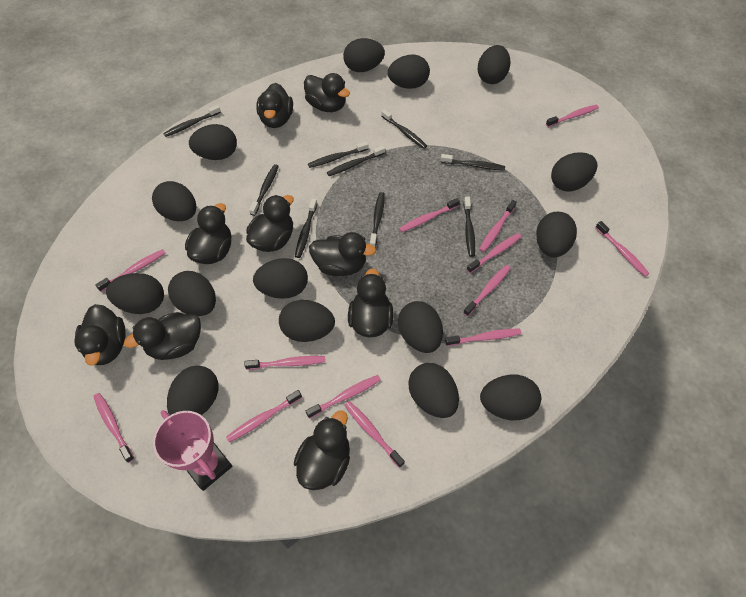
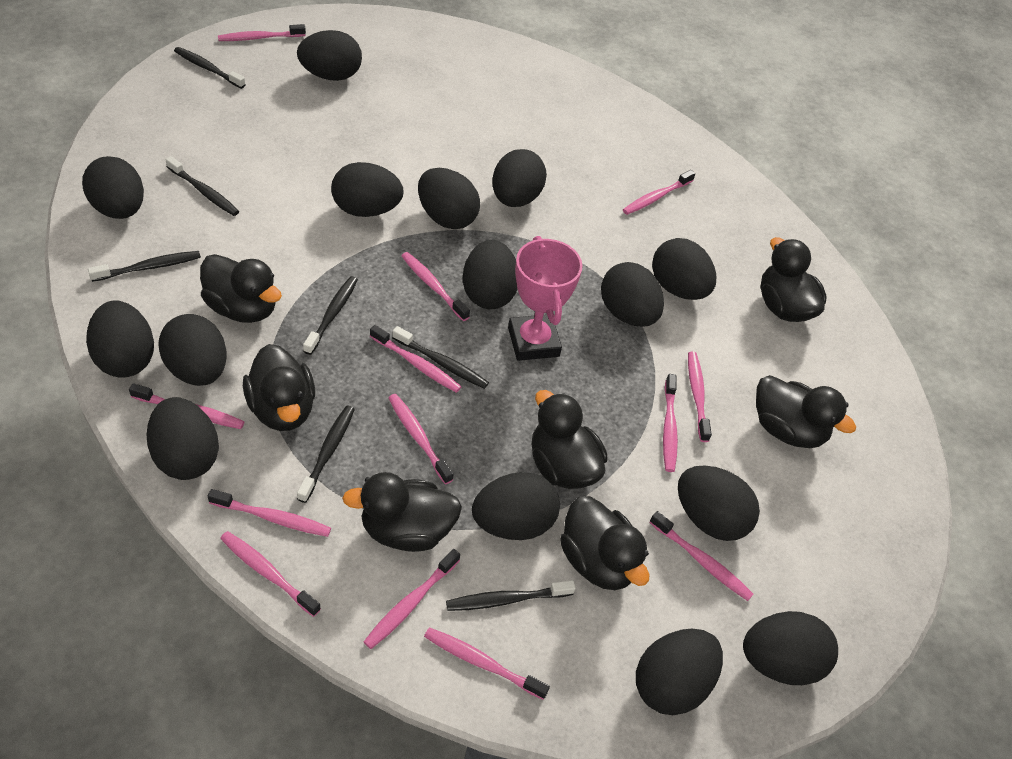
black duck: [74,304,126,366] [124,312,201,360] [185,203,231,264] [246,195,294,252] [256,83,293,128] [294,410,350,490] [304,73,350,112] [309,232,376,276] [348,268,394,337] = 9 -> [200,254,282,323] [243,344,315,431] [342,472,462,552] [532,390,608,489] [560,496,649,590] [756,375,856,448] [761,237,827,322] = 7
black toothbrush: [163,105,221,137] [249,164,279,216] [295,198,317,258] [308,141,369,168] [327,146,385,176] [370,192,385,247] [381,109,427,149] [441,154,505,171] [464,197,475,257] = 9 -> [88,251,201,282] [166,156,239,216] [174,47,246,89] [297,406,355,503] [303,276,358,355] [393,326,489,389] [446,580,575,611] = 7

